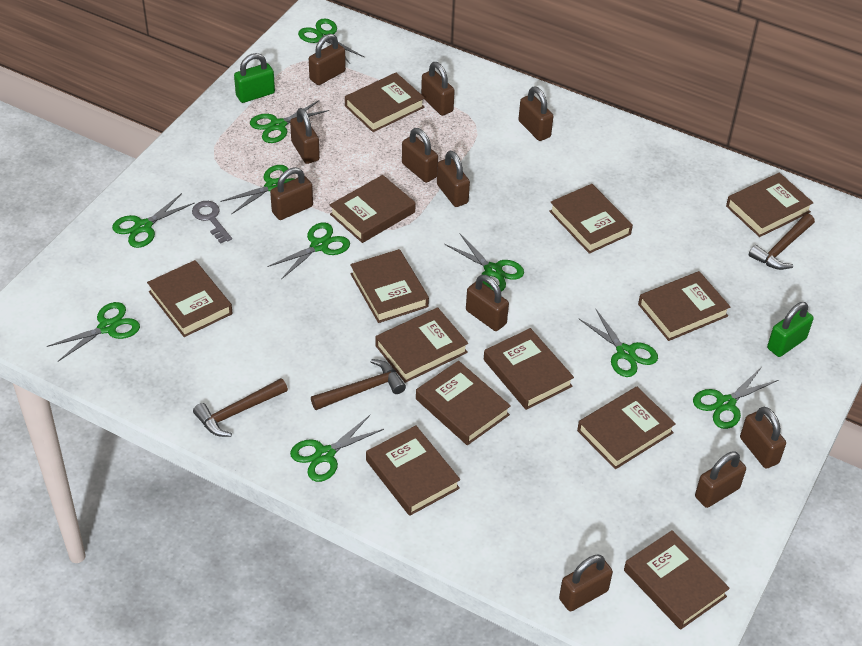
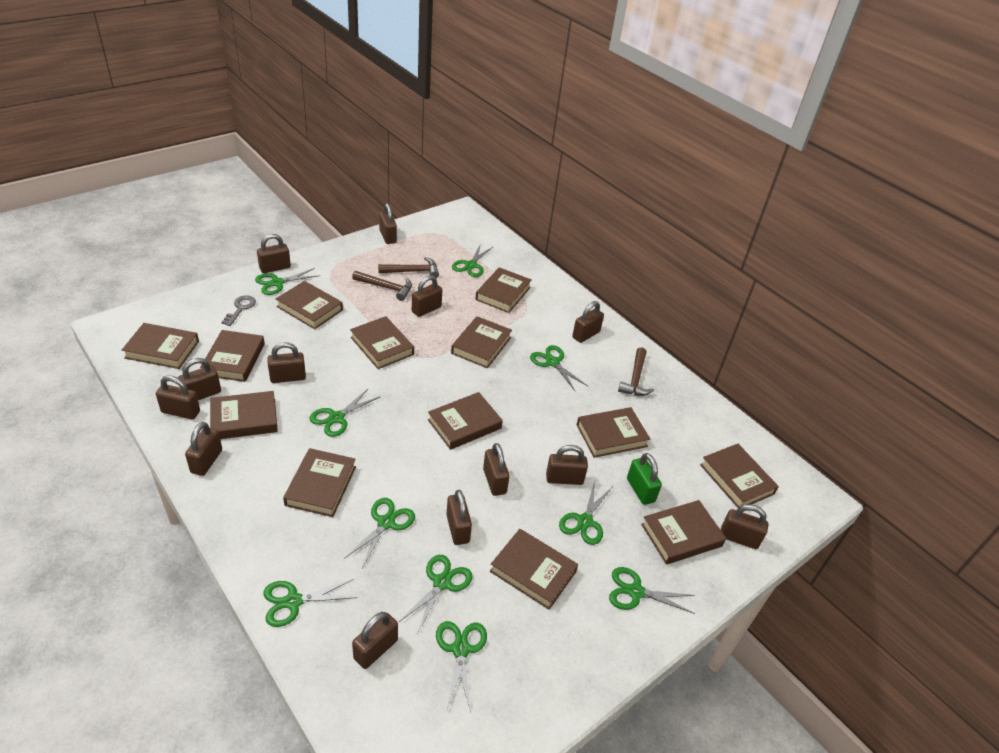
brown padlock: [270,167,313,220] [290,108,320,164] [309,34,346,85] [402,128,438,183] [421,62,455,116] [437,151,470,207] [466,275,509,331] [519,87,553,141] [559,555,613,611] [695,451,746,508] [740,407,786,469] = 11 -> [156,375,200,419] [178,358,221,400] [185,422,222,476] [257,234,291,273] [267,342,306,383] [352,612,398,669] [379,203,397,244] [412,275,442,317] [446,490,472,545] [483,443,510,496] [546,445,588,485] [572,301,604,343] [721,504,768,549] = 13
green padlock: [234,53,275,103] [767,302,813,357] = 2 -> [627,453,662,505] = 1

